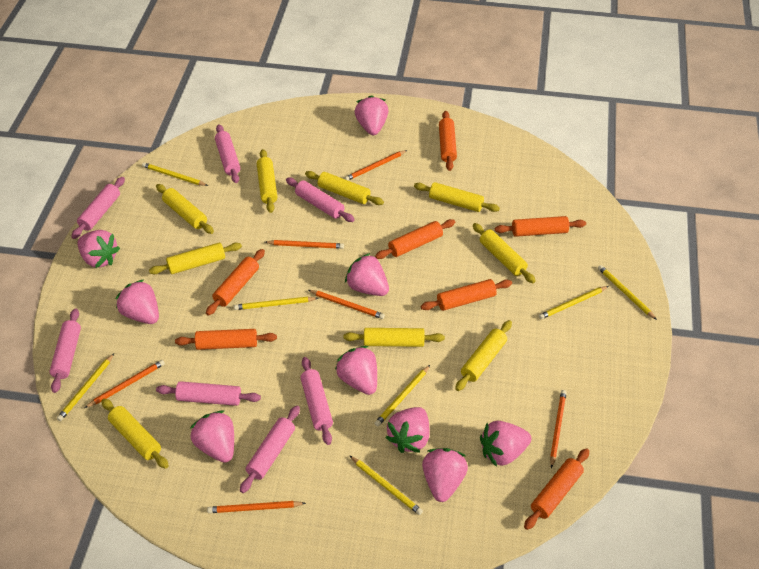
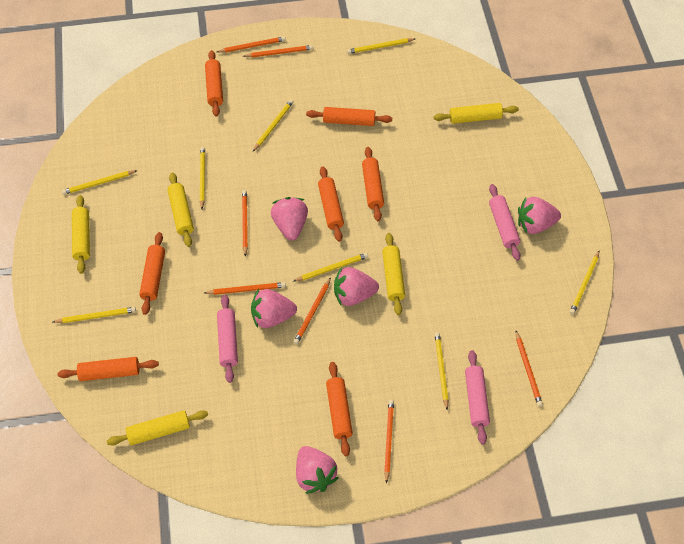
orange pencil: [85,360,165,408] [207,501,306,513] [265,240,344,249] [308,290,385,319] [345,150,407,181] [550,390,567,468] = 6 -> [204,282,286,295] [217,37,286,53] [242,190,248,257] [243,45,313,57] [293,277,331,344] [384,400,394,484] [516,331,543,407] = 7
pink rolling pin: [49,308,81,393] [71,177,125,239] [156,381,261,406] [215,124,240,183] [240,406,300,493] [286,177,355,222] [300,357,333,445] = 7 -> [217,295,238,383] [465,350,490,444] [489,184,521,261] = 3
pink strawberry: [78,230,120,268] [116,280,159,324] [190,410,234,463] [335,346,377,395] [345,253,389,296] [355,95,388,135] [385,407,429,453] [422,448,468,502] [480,421,531,467] = 9 -> [251,289,297,328] [271,197,308,241] [296,446,339,494] [334,267,379,306] [518,197,561,234] = 5
yellow pencil: [57,354,114,421] [142,162,208,186] [234,297,318,310] [349,455,423,515] [374,365,430,426] [539,286,608,319] [598,265,657,320] = 7 -> [53,307,136,323] [62,170,138,195] [200,147,205,209] [253,100,294,151] [293,253,368,282] [347,38,415,54] [435,332,449,410] [570,251,599,315] = 8
yellow rolling pin: [101,398,169,469] [149,242,242,274] [156,184,214,234] [257,149,277,213] [305,171,384,205] [343,328,445,347] [414,182,500,212] [455,320,512,391] [473,223,536,283] = 9 -> [72,195,90,274] [107,410,208,446] [167,172,194,247] [382,233,405,315] [433,103,519,124] = 5

